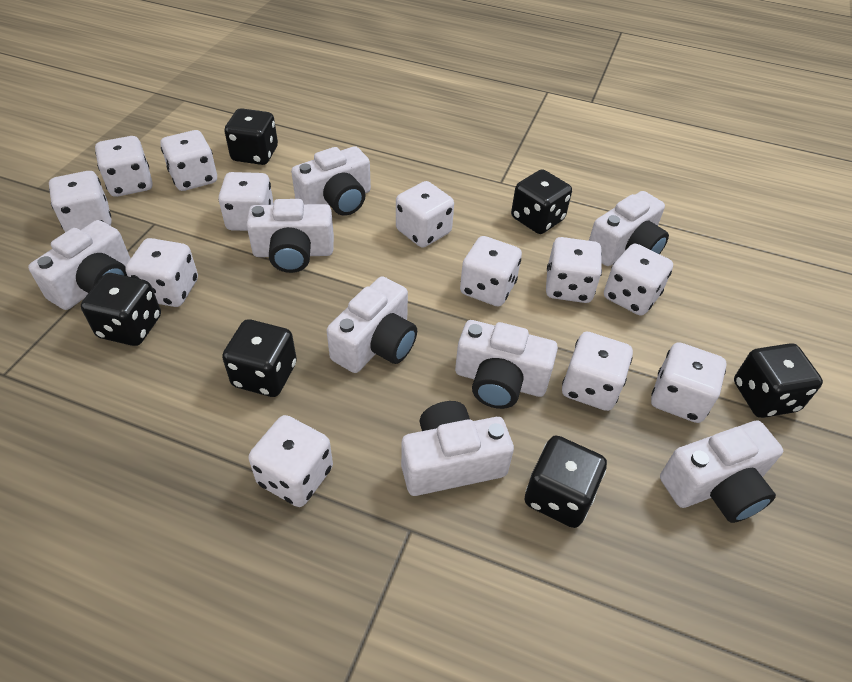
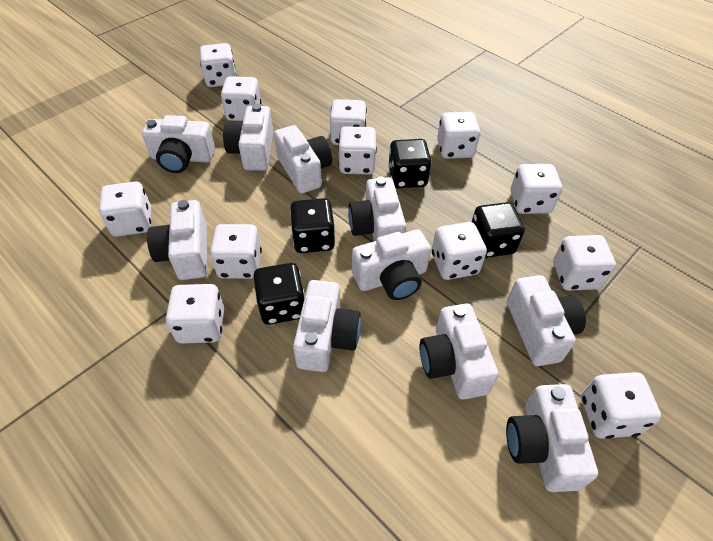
black dice: [81,273,161,346] [222,319,297,397] [224,108,278,165] [511,169,572,234] [525,435,607,528] [734,343,823,418] = 6 -> [253,263,305,325] [290,198,335,253] [388,139,431,188] [472,202,525,258] = 4
white camera: [28,220,131,310] [246,199,334,273] [291,146,371,216] [327,276,417,373] [401,401,514,496] [455,320,558,409] [589,191,669,266] [660,421,783,523] = 8 -> [142,115,215,173] [147,200,207,280] [223,104,273,171] [274,125,332,194] [293,280,361,372] [348,177,406,241] [352,229,431,300] [420,303,499,400] [506,384,598,492] [507,275,586,366] = 10

